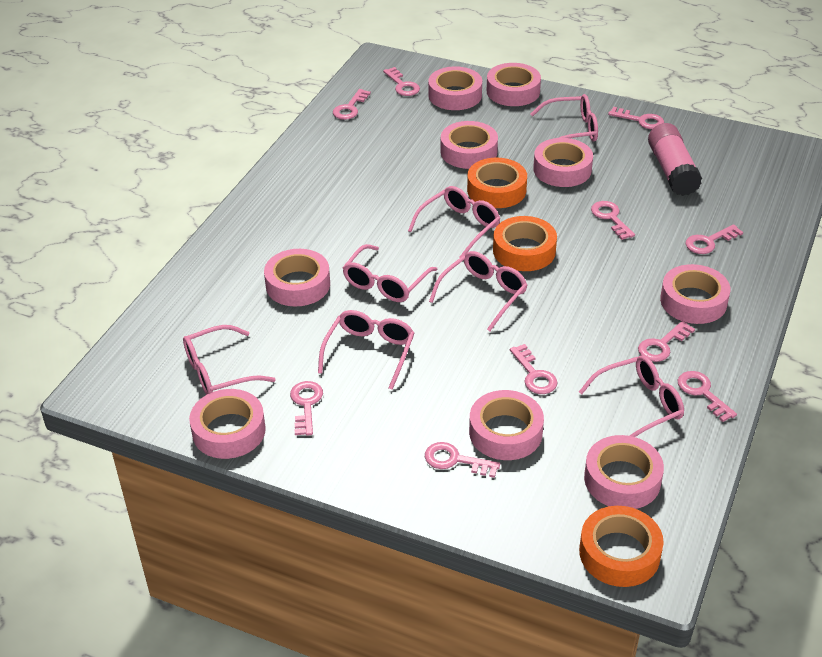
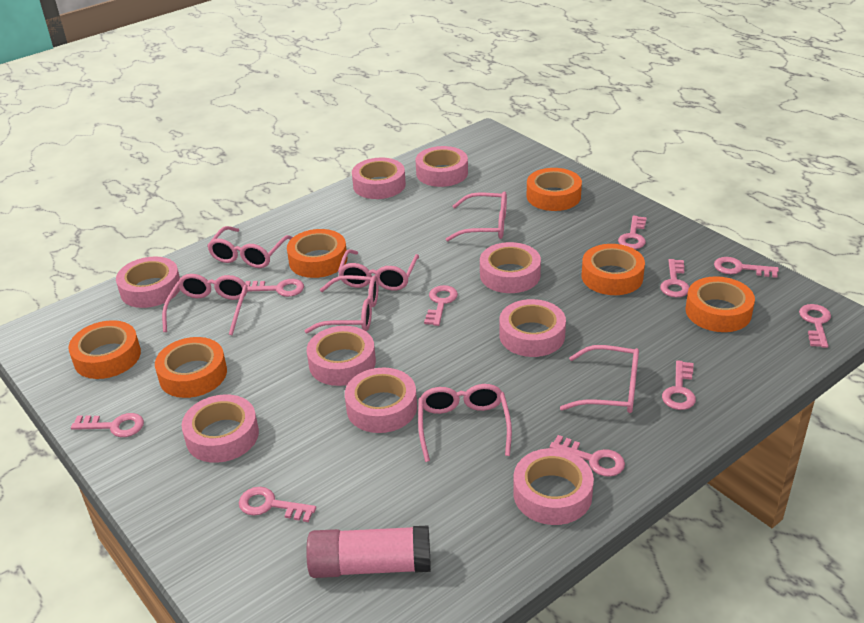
orange tape: [467,158,527,208] [493,216,557,271] [579,506,664,587] = 3 -> [68,320,141,379] [155,337,227,398] [287,229,347,278] [527,168,582,211] [582,244,645,295] [686,276,755,332] = 6

